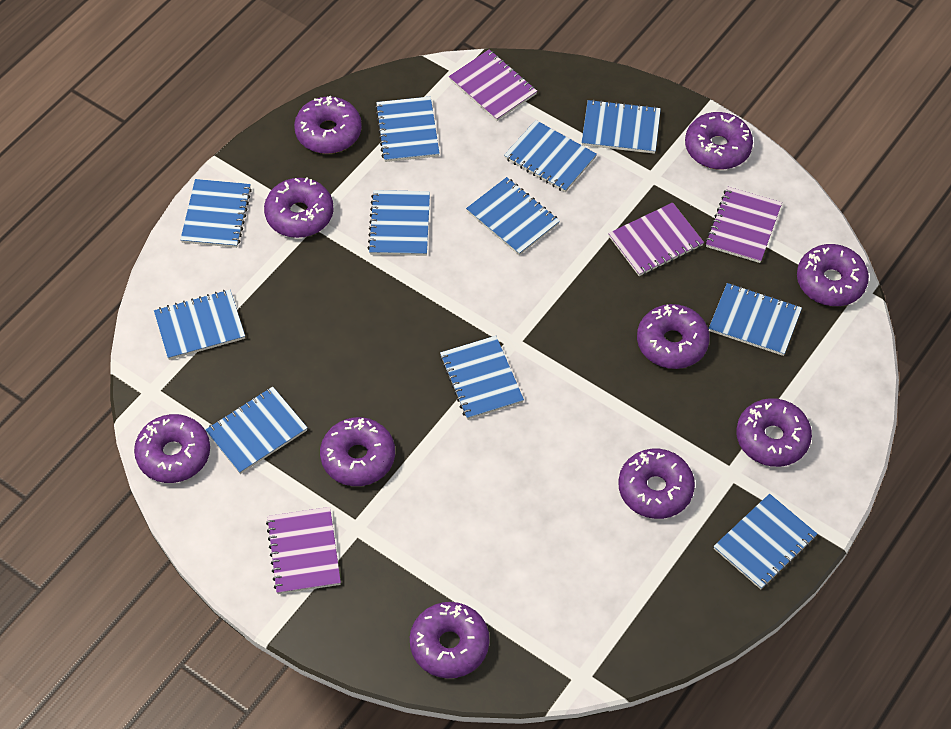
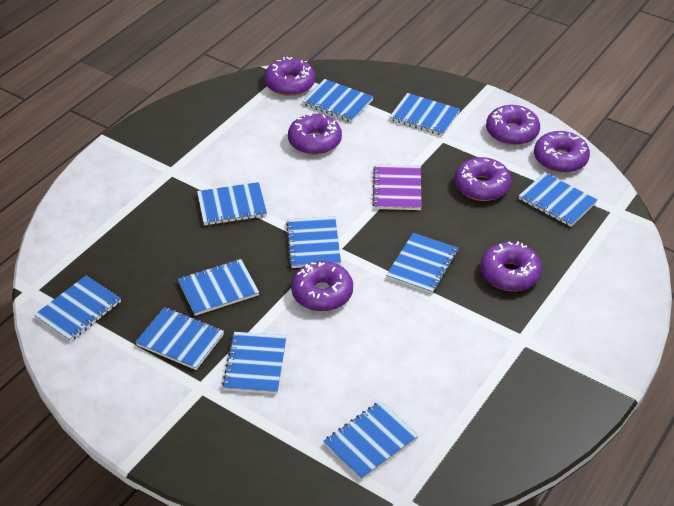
purple donut: [134,414,210,483] [264,177,334,238] [294,96,362,154] [320,417,395,486] [410,602,490,678] [618,449,695,519] [637,304,710,369] [685,112,753,170] [736,398,812,467] [797,244,869,306] = 10 -> [264,57,315,96] [288,113,342,155] [291,261,353,311] [454,157,511,201] [480,241,542,291] [486,105,540,145] [534,131,590,173] = 7
purple notebook: [266,507,341,594] [449,49,537,121] [608,202,704,276] [705,187,782,263] = 4 -> [372,164,421,210] = 1

